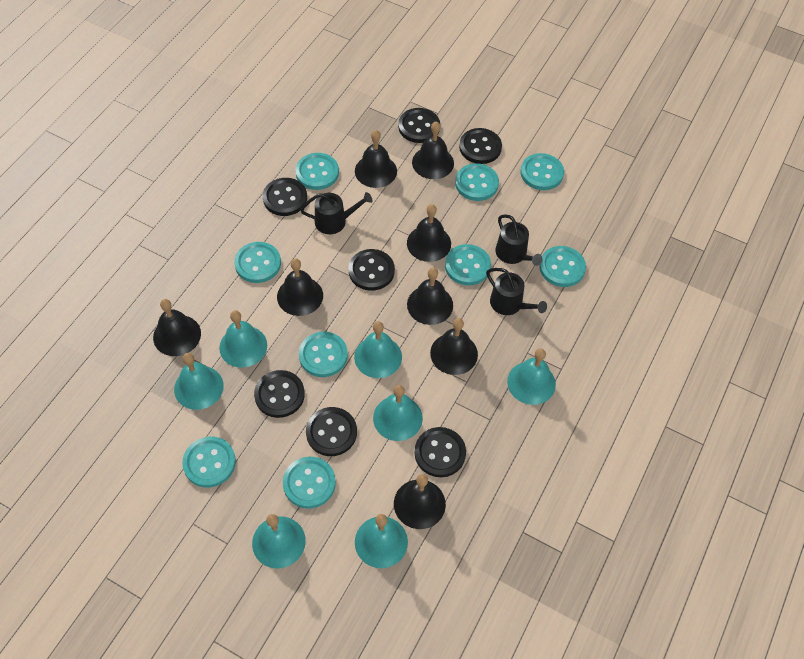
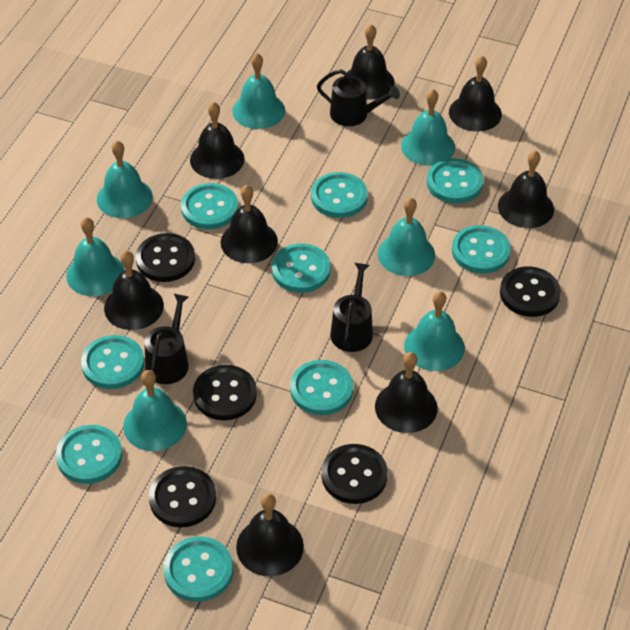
black button: [254,370,305,418] [263,178,307,216] [306,407,357,456] [349,249,395,291] [398,108,440,143] [414,427,466,477] [459,128,502,164] = 7 -> [136,233,195,282] [149,466,216,527] [193,365,257,420] [321,444,388,504] [500,266,561,317] = 5

